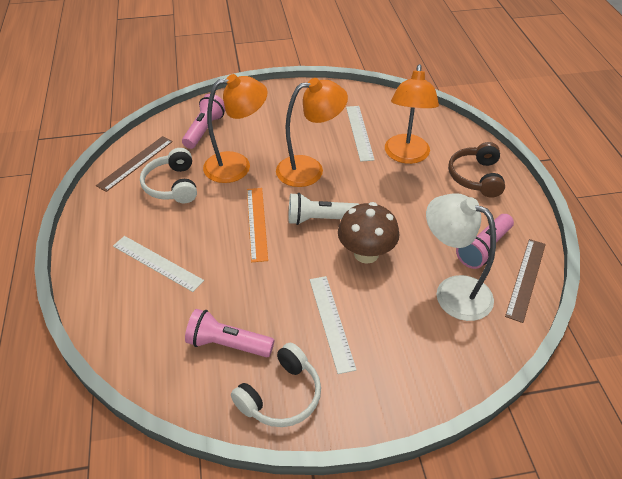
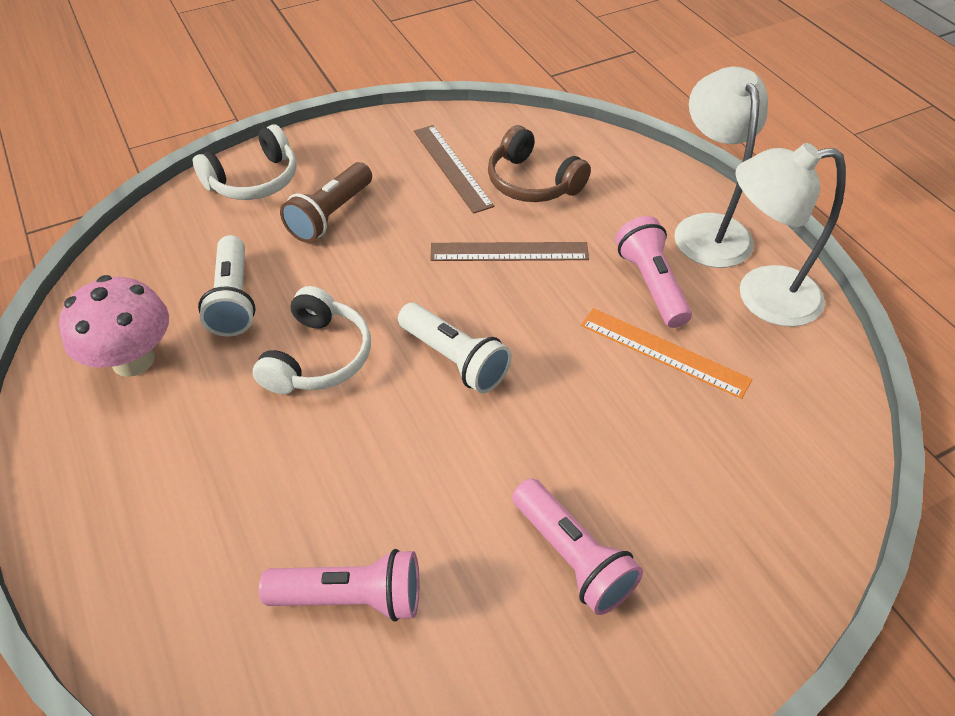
brown flashlight: none = 0 -> [280,162,372,243] = 1
brown mushroom: [338,202,399,264] = 1 -> none = 0
orange lamp: [203,74,267,183] [276,78,348,187] [385,64,439,164] = 3 -> none = 0
pink mushroom: none = 0 -> [59,275,169,377] = 1
white flashlight: [289,193,359,225] = 1 -> [198,235,256,337] [398,303,512,393] = 2
white lamp: [426,193,496,321] = 1 -> [674,67,768,268] [736,143,846,327] = 2
white ruler: [113,236,204,292] [310,276,357,374] [346,106,375,162] = 3 -> none = 0

